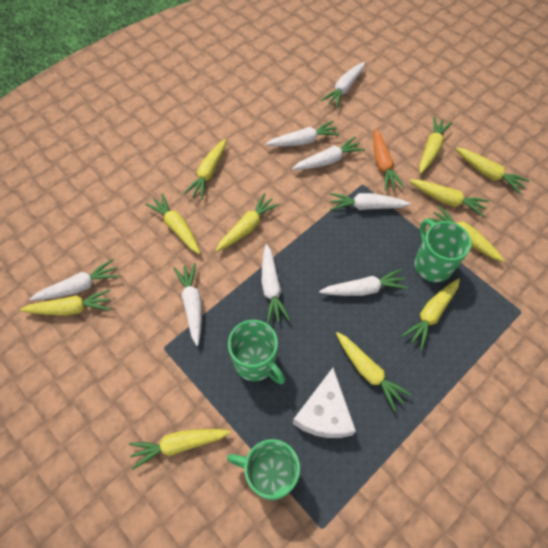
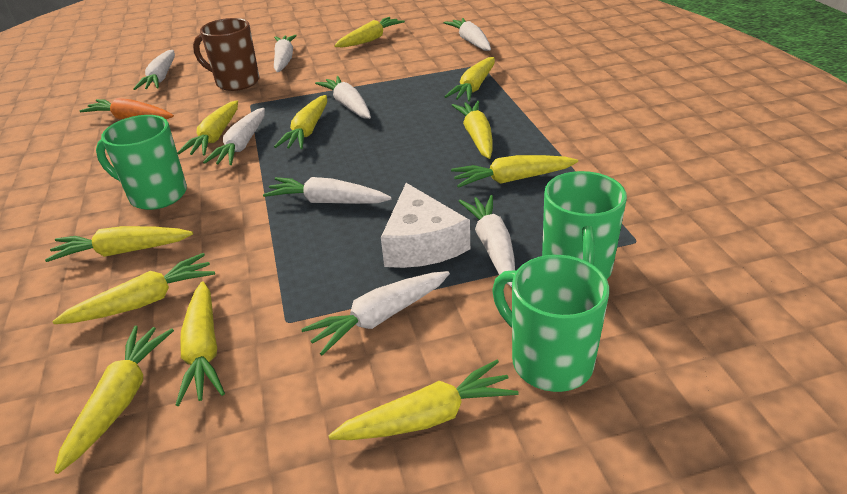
brown mug: none = 0 -> [193,18,260,91] = 1

